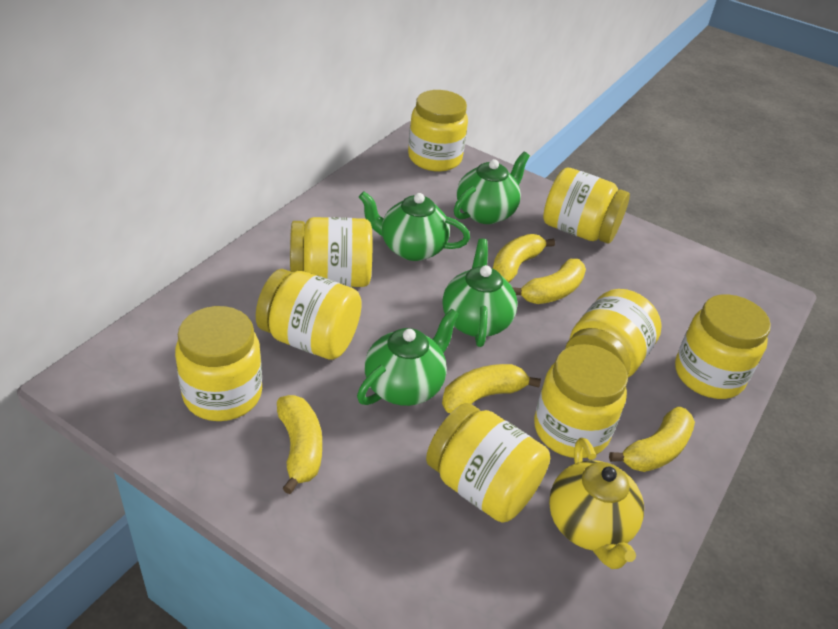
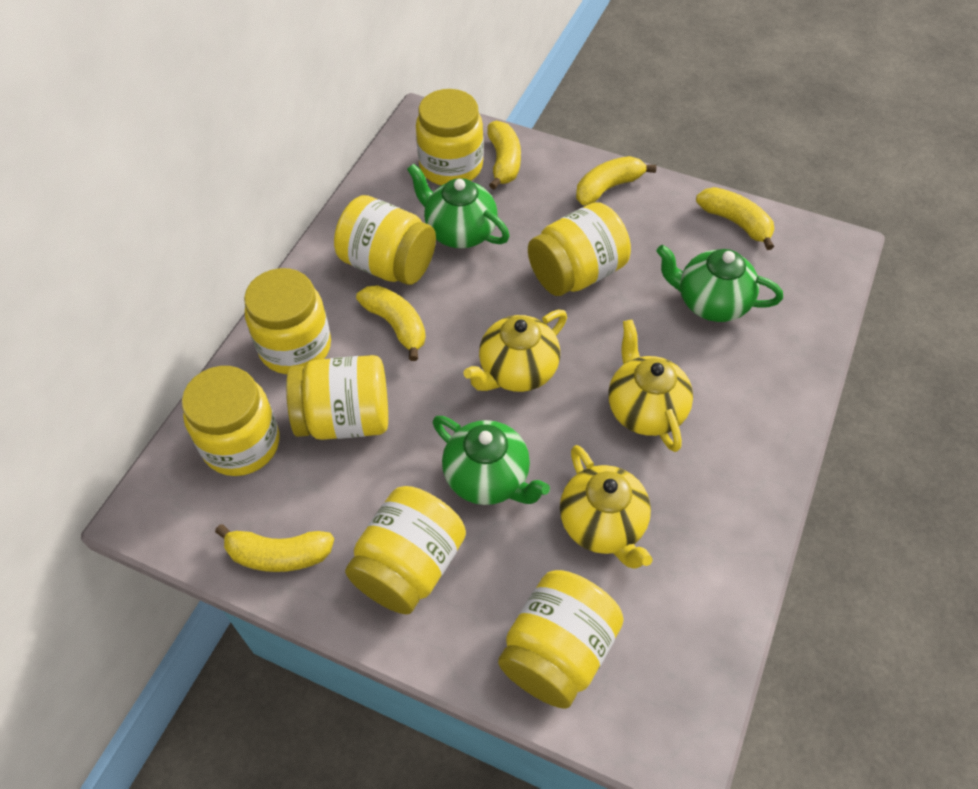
green teapot: [357,309,459,406] [359,191,470,261] [443,239,517,347] [454,152,530,224] = 4 -> [407,163,510,248] [433,416,550,505] [656,245,783,322] = 3
yellow jar: [175,306,262,421] [256,269,362,360] [290,217,372,287] [408,90,468,172] [426,403,550,522] [534,344,628,458] [543,168,630,243] [565,289,662,378] [675,294,771,399] = 9 -> [182,366,279,476] [244,268,331,374] [286,355,388,440] [334,195,436,285] [345,486,466,614] [416,89,484,185] [498,570,624,709] [528,202,631,296] = 8
yellow teapot: [549,438,644,569] = 1 -> [463,310,567,392] [560,445,653,569] [608,320,693,452] = 3

